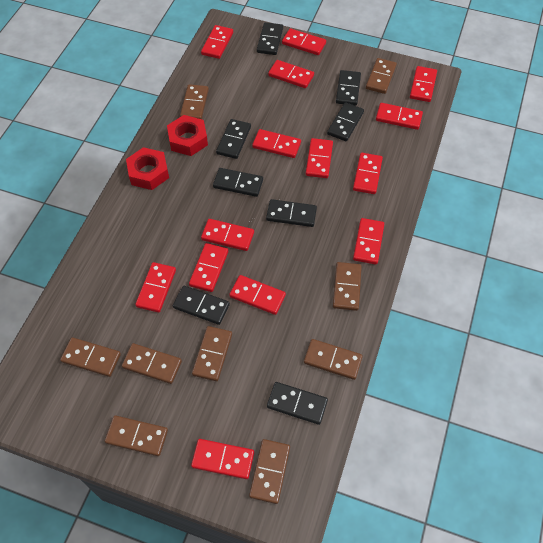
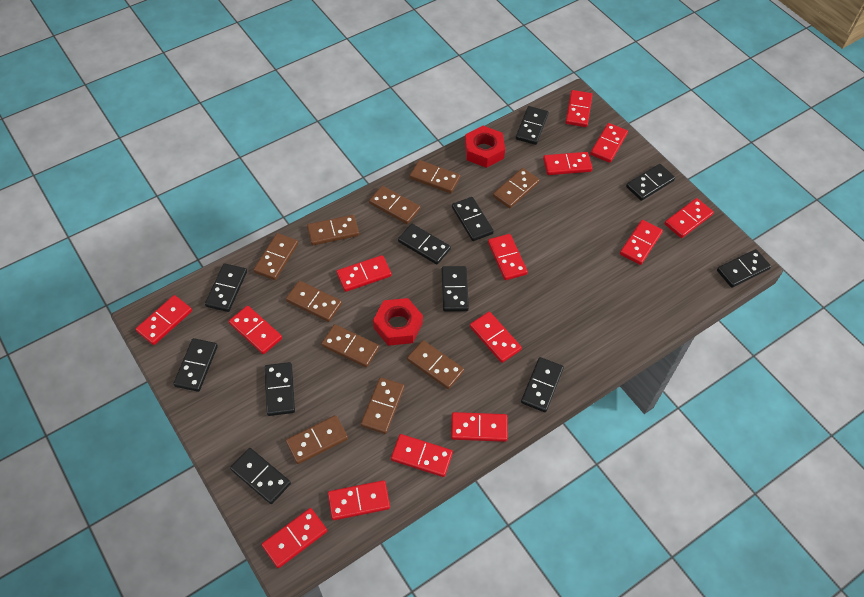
black domino: [173,286,230,325] [213,168,263,197] [216,119,251,159] [257,22,283,55] [266,199,317,227] [267,382,328,425] [327,102,364,141] [336,70,361,106] = 8 -> [173,338,218,392] [205,263,247,312] [230,448,291,504] [265,362,295,416] [398,224,451,264] [442,266,469,311] [452,197,494,241] [516,106,549,145] [521,357,564,412] [626,164,675,201] [717,249,771,288] = 11
brown domino: [60,337,121,377] [105,415,168,456] [122,343,182,384] [180,84,209,119] [192,326,232,381] [249,439,290,504] [304,339,363,380] [333,262,362,311] [366,58,397,94] = 9 -> [253,233,298,280] [286,281,342,322] [286,415,348,464] [307,215,359,245] [321,324,379,367] [361,377,405,434] [369,186,420,224] [407,340,464,389] [410,160,461,193] [493,168,540,208] = 10

